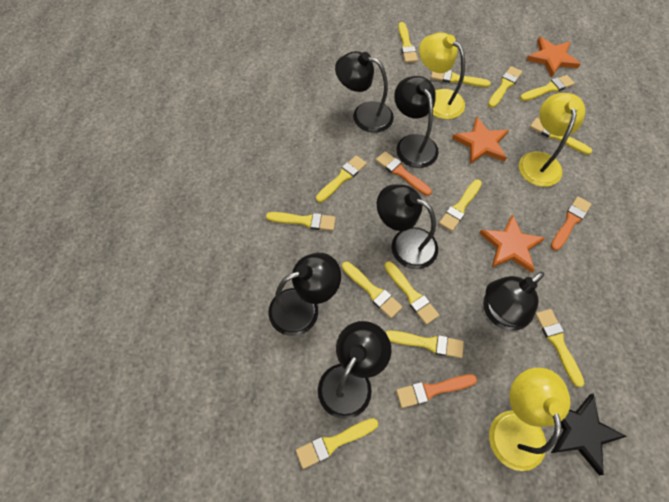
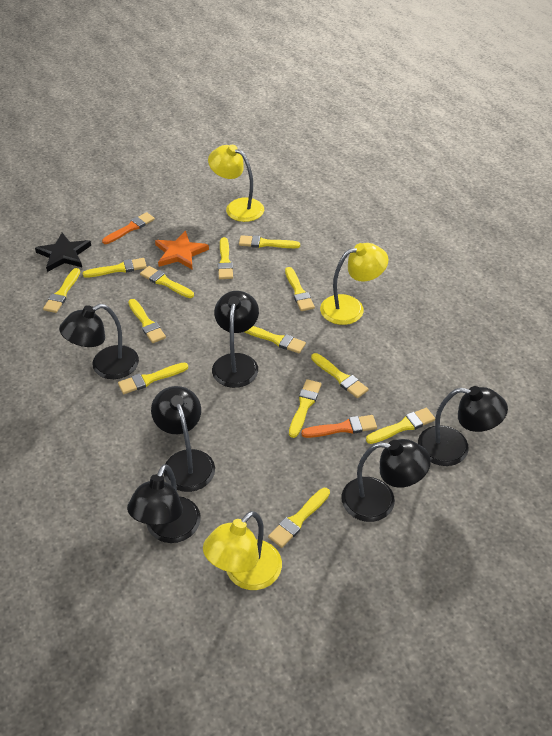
orange brush: [376,151,432,196] [396,374,477,408] [551,196,591,251] = 3 -> [102,212,155,244] [301,415,377,438] = 2
orange star: [452,117,509,164] [480,214,545,273] [526,37,580,78] = 3 -> [155,230,209,270] = 1

